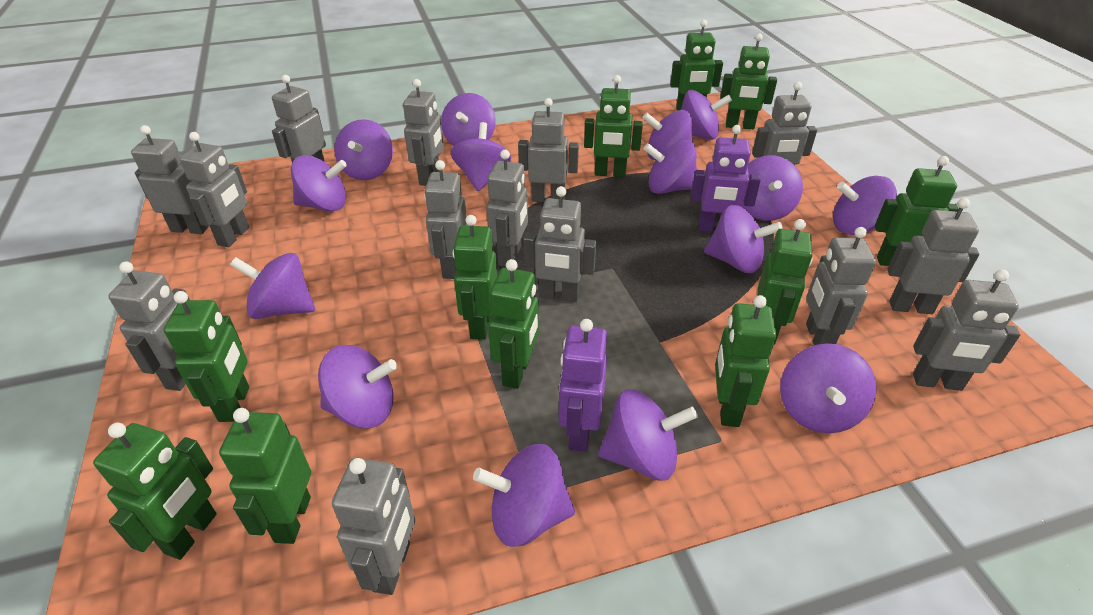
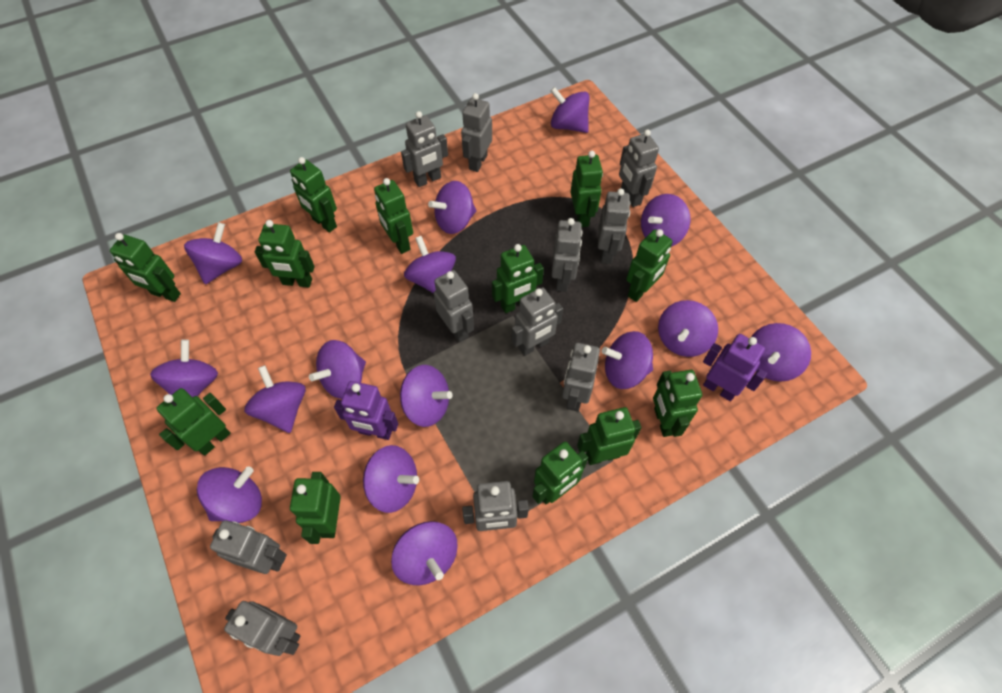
green robot: [93,423,217,560] [164,291,249,422] [219,408,311,544] [453,215,497,340] [488,259,539,389] [584,75,643,177] [670,20,723,111] [715,295,777,427] [720,33,777,129] [757,219,813,345] [875,156,959,266] = 11 -> [110,233,181,302] [156,388,231,456] [255,220,315,287] [290,157,337,233] [290,472,341,544] [374,178,413,254] [492,244,544,313] [532,442,588,504] [570,151,603,227] [577,407,642,465] [626,229,673,302] [653,370,702,437] = 12
grey robot: [108,261,190,391] [131,125,209,234] [180,132,249,247] [272,75,326,163] [332,458,415,595] [403,79,444,186] [424,160,467,279] [486,150,528,267] [518,98,579,202] [523,186,596,302] [752,82,817,165] [806,227,876,345] [887,198,979,314] [913,269,1020,391] = 14 -> [210,520,287,574] [224,601,300,656] [401,111,448,187] [434,270,474,342] [461,93,492,172] [462,481,529,531] [511,287,563,356] [552,218,583,292] [562,343,600,412] [598,188,630,264] [619,129,659,207] = 11

